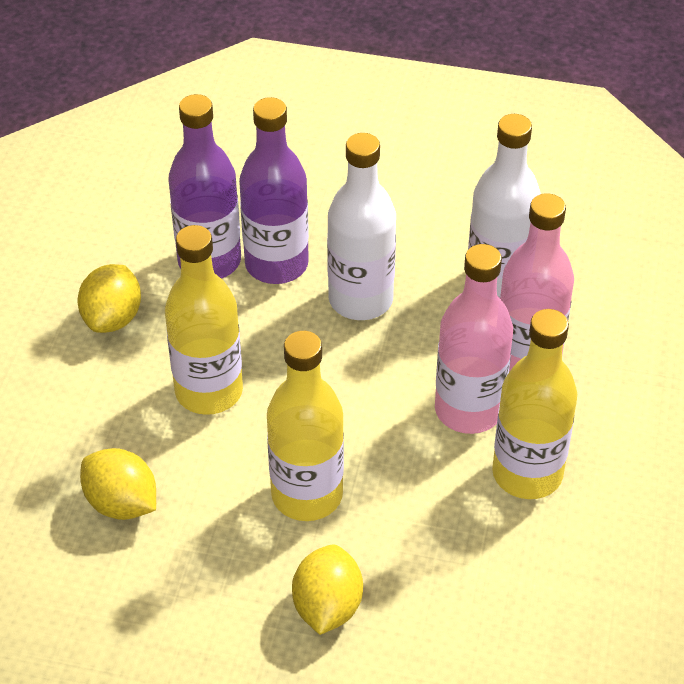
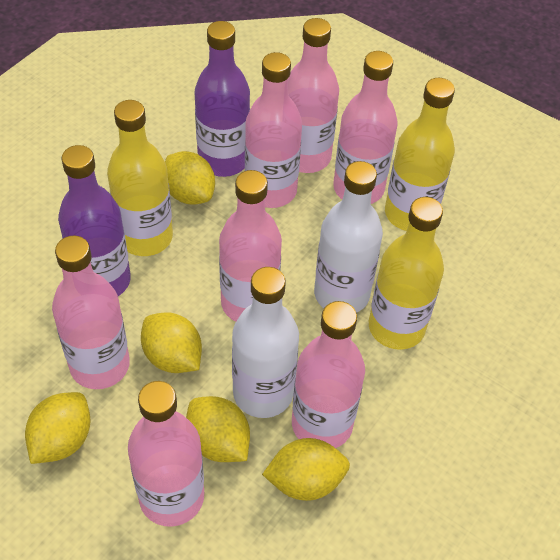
pink bottle: [435,244,513,434] [500,193,574,372] = 2 -> [52,235,130,389] [128,381,204,527] [219,170,282,322] [245,52,302,208] [288,18,339,173] [292,301,365,448] [333,51,397,204] = 7
yellow lemon: [78,264,141,333] [80,448,156,520] [292,544,363,635] = 3 -> [25,392,90,464] [141,312,202,373] [165,151,215,205] [186,396,250,462] [262,438,350,501] = 5

